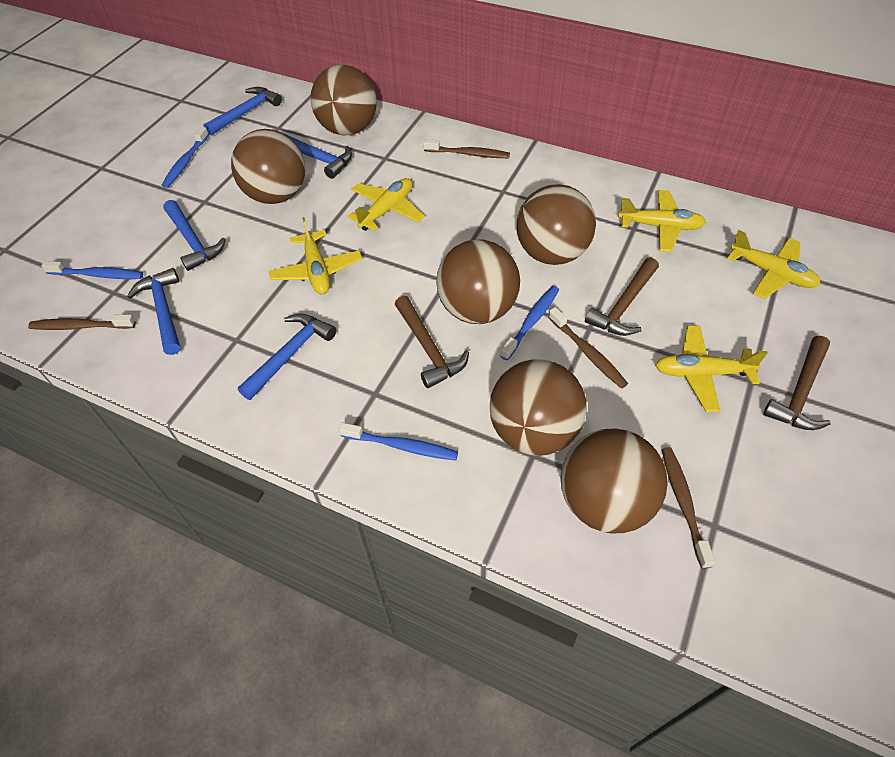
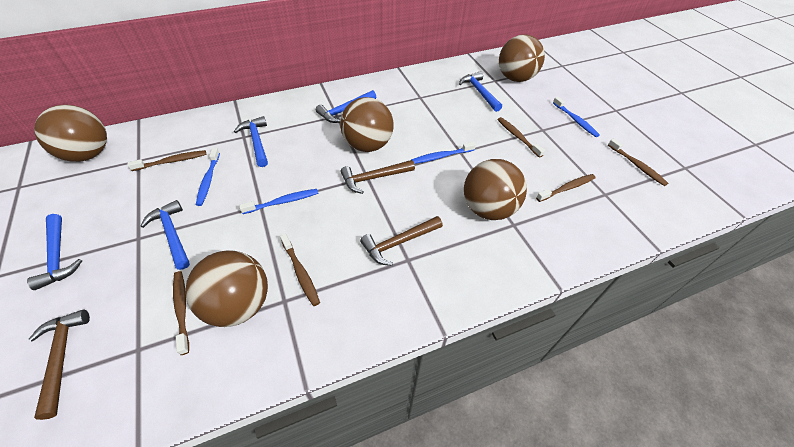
brown ball: [231,129,305,204] [310,65,377,135] [436,240,520,324] [490,360,587,456] [516,184,596,265] [561,428,668,533] = 6 -> [34,105,107,162] [185,250,268,327] [340,97,394,152] [464,159,527,220] [499,35,545,82] = 5
brown toothbrush: [28,315,136,330] [423,139,510,158] [548,307,628,389] [662,447,715,569] = 4 -> [127,150,206,171] [173,271,189,355] [280,234,320,306] [497,117,545,158] [536,174,596,202] [608,138,668,186] = 6
yellow plane: [269,217,362,294] [347,178,425,231] [618,190,706,252] [655,326,768,412] [727,230,820,299] = 5 -> none = 0

